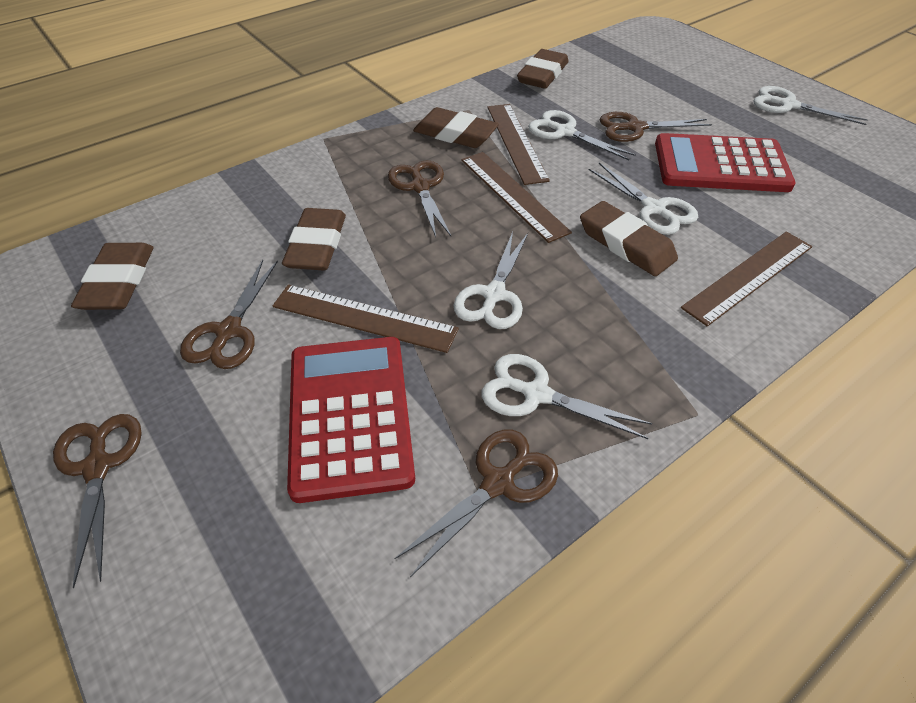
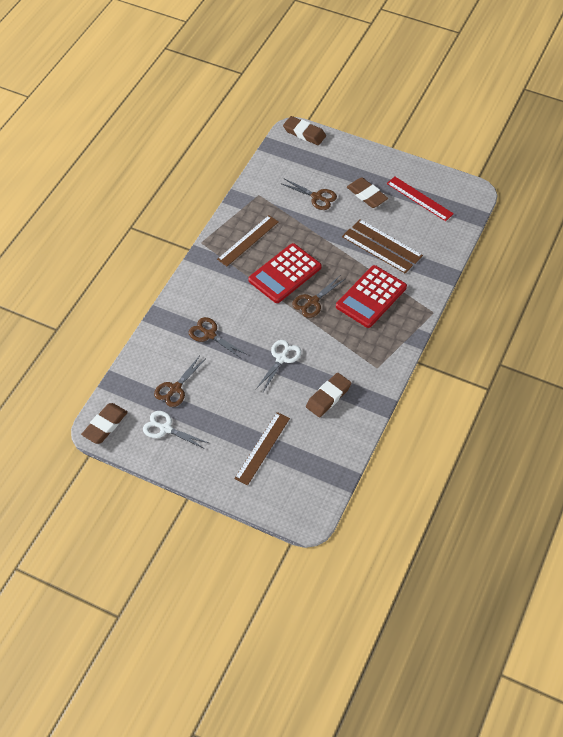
brown eraser: [71,243,154,310] [282,208,346,270] [413,107,499,148] [517,49,568,89] [580,201,678,276] = 5 -> [81,403,128,444] [283,116,326,145] [306,373,352,417] [347,177,388,208] = 4
brown scissors: [53,414,142,588] [180,260,278,369] [388,160,451,237] [394,429,558,577] [600,112,712,142] = 5 -> [154,357,205,407] [189,317,246,359] [280,179,337,210] [292,277,345,318] = 4
red ruler: none = 0 -> [387,176,454,221] = 1
white scissors: [454,232,528,329] [481,354,652,439] [528,110,636,160] [589,163,698,235] [753,86,868,125] = 5 -> [143,411,208,449] [256,340,301,392] = 2

